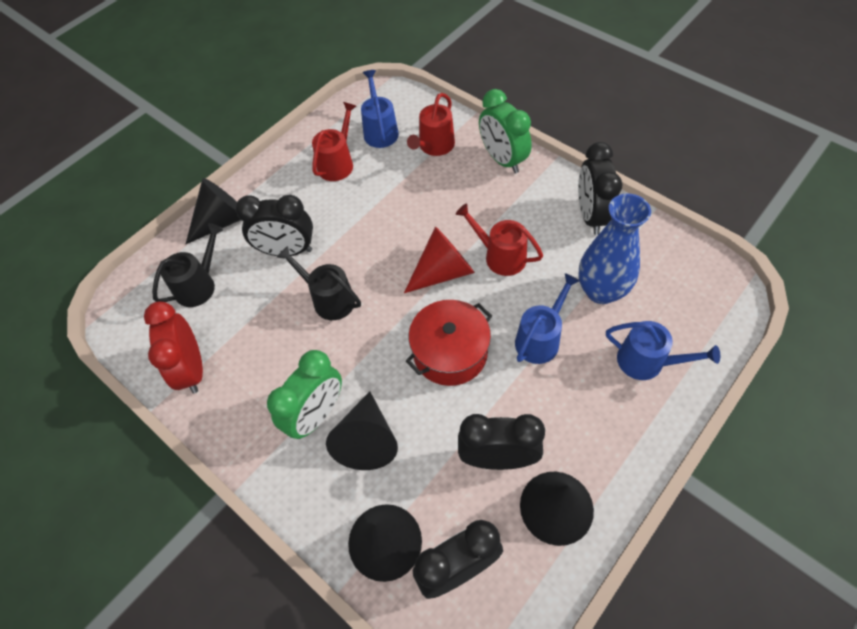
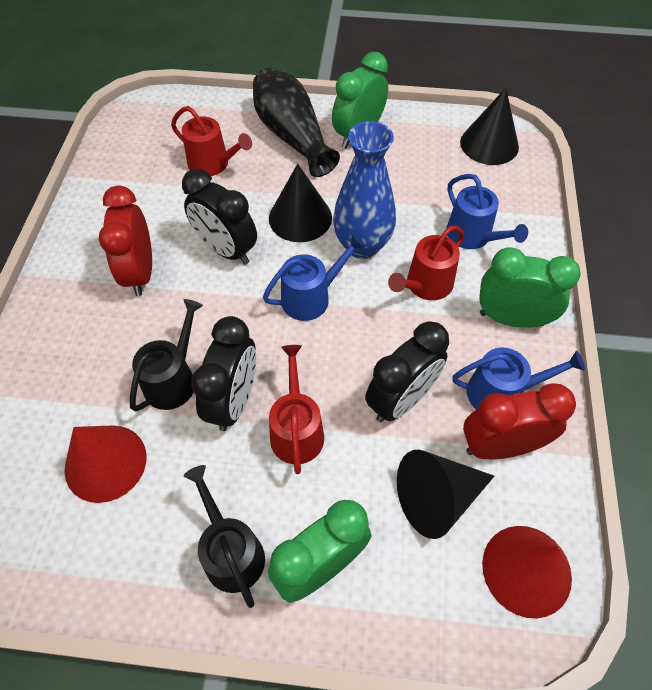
black clock: [235,195,313,256] [413,520,503,599] [458,414,545,470] [578,142,622,235] = 4 -> [182,169,257,265] [191,316,256,431] [365,321,449,422] = 3
black cone: [186,178,241,244] [326,391,398,470] [348,504,422,582] [520,472,594,546] = 4 -> [269,164,332,242] [397,450,494,539] [460,88,519,165] = 3
black vase: none = 0 -> [253,68,340,177] = 1
green clock: [267,350,342,439] [479,89,532,173] = 2 -> [268,500,372,603] [332,52,388,149] [479,247,581,327] = 3
red clock: [144,302,203,393] = 1 -> [99,186,152,296] [463,383,576,459] = 2
red cone: [404,226,475,293] = 1 -> [65,426,147,503] [482,526,572,619] = 2
red pot: [406,300,492,386] = 1 -> none = 0

